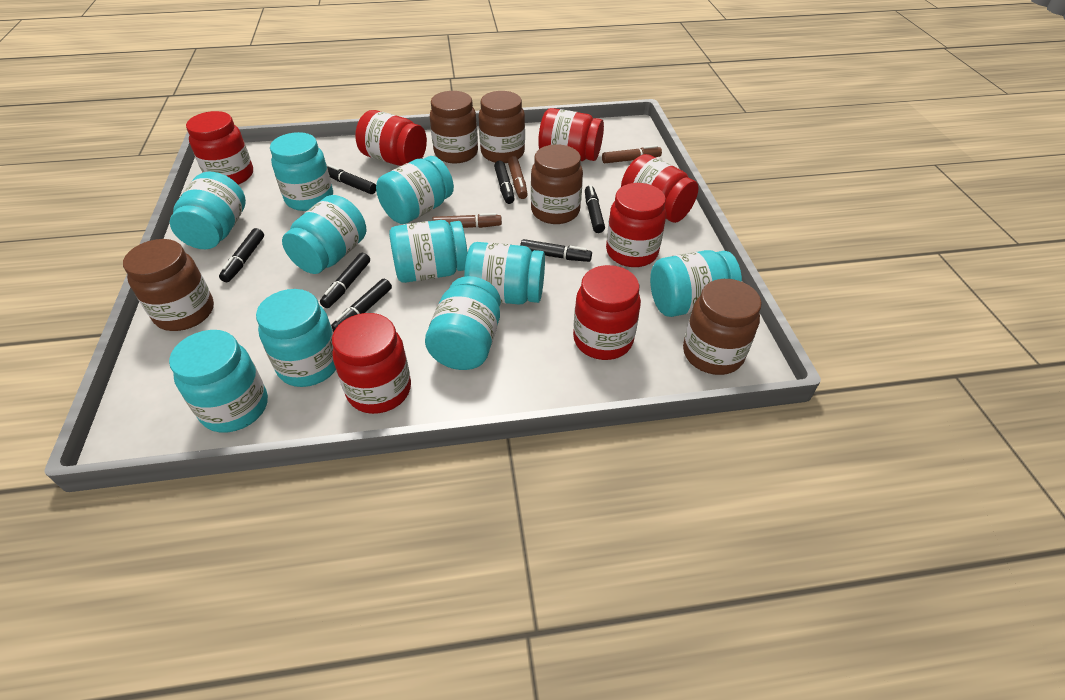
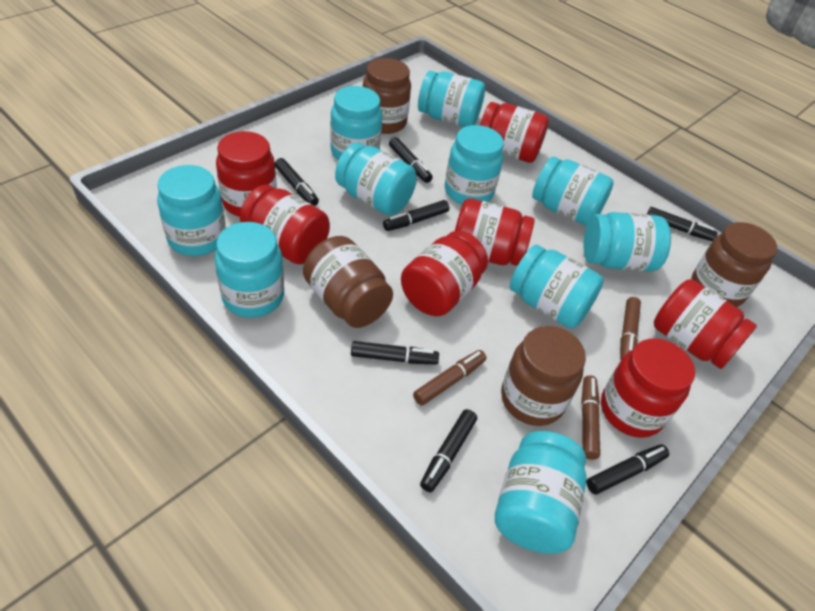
brown jar: [123,239,214,331] [430,91,478,163] [479,91,525,163] [531,144,583,224] [683,279,762,375] = 5 -> [303,236,393,328] [363,58,411,134] [501,326,586,426] [691,222,777,307] = 4

